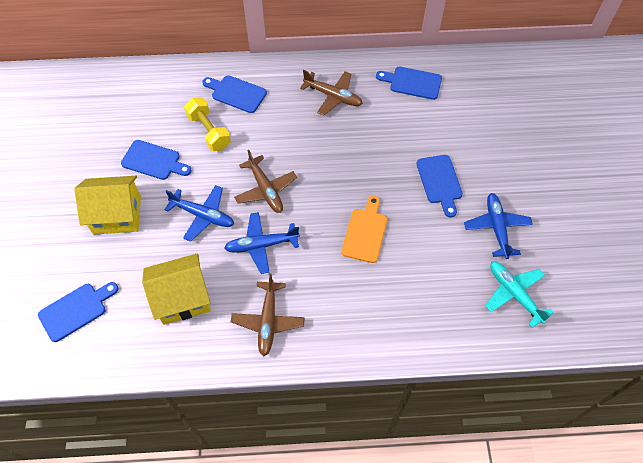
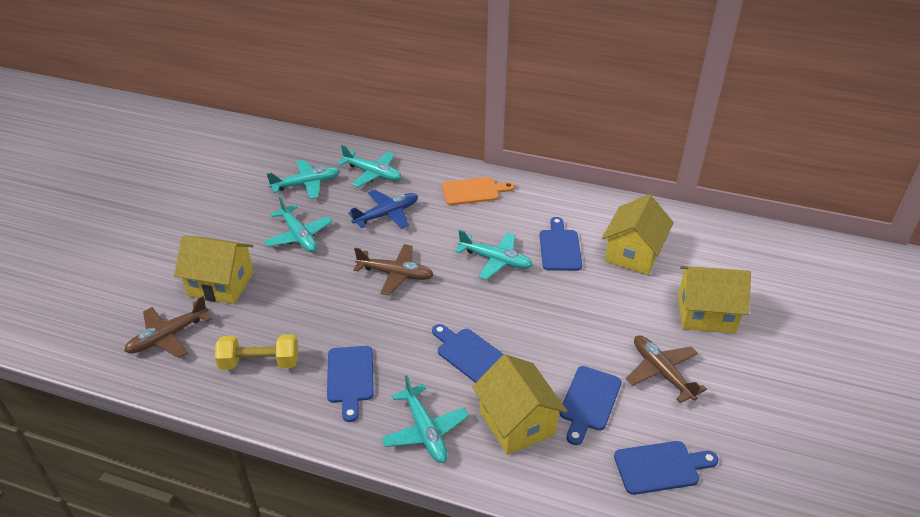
blue plane: [164,185,234,242] [224,212,300,274] [464,193,533,259] = 3 -> [348,190,418,229] = 1
turquoise plane: [485,261,554,328] = 1 -> [264,196,332,252] [267,160,340,199] [337,145,402,187] [382,375,469,463] [455,230,533,280] = 5
yellow house: [74,176,141,235] [142,253,211,325] = 2 -> [174,235,254,304] [472,354,567,455] [602,195,674,275] [678,266,751,334] = 4

